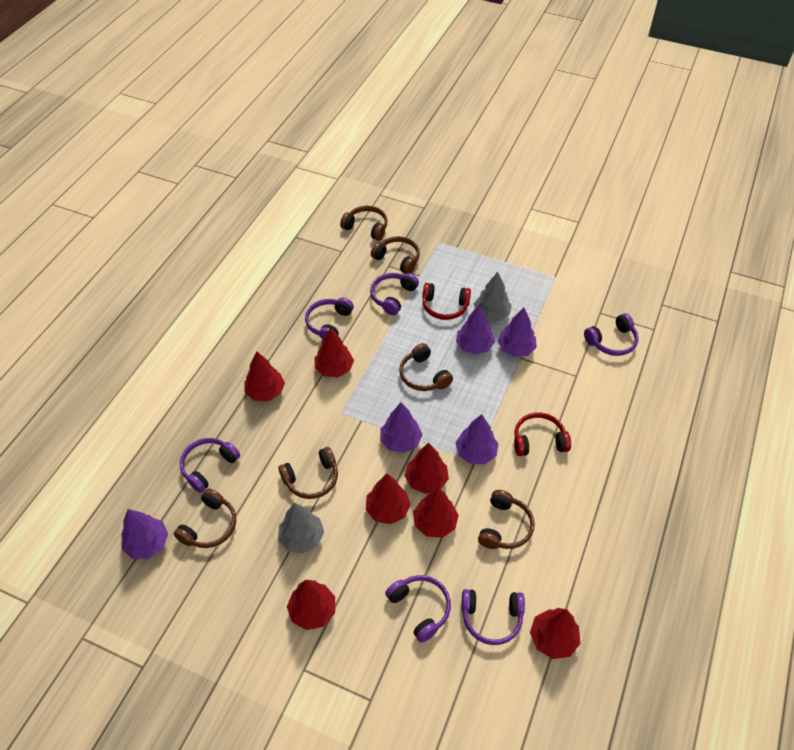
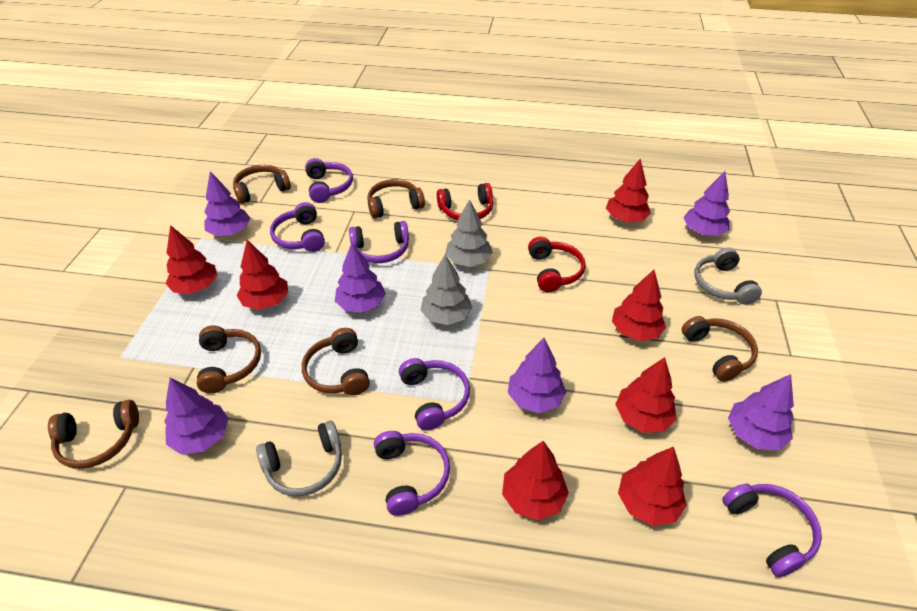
grey headphones: none = 0 -> [256,421,342,496] [694,247,762,305] = 2
purple tree: [121,509,168,559] [380,402,423,453] [455,414,499,464] [456,304,495,355] [498,307,537,357] = 5 -> [164,378,229,455] [204,171,250,236] [335,243,386,313] [508,338,566,413] [683,171,730,236] [728,374,794,450] = 6

